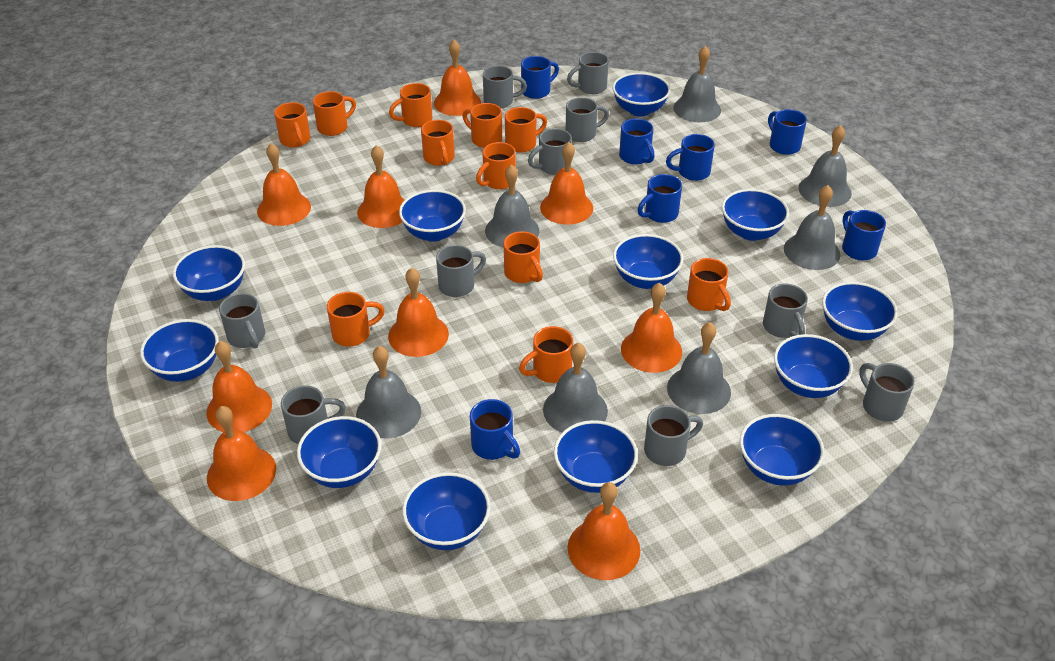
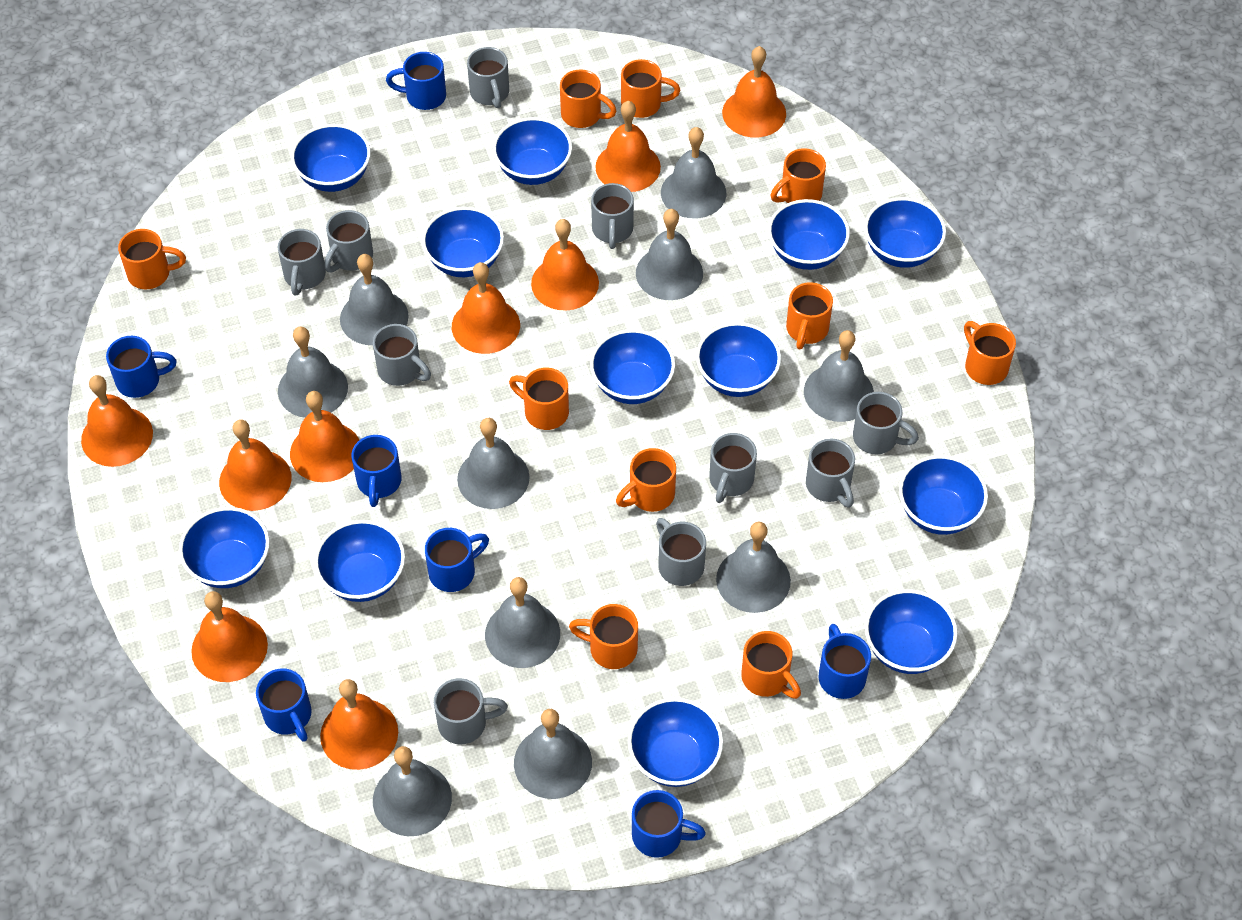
grey bell: [356,346,421,438] [485,164,539,248] [543,343,608,433] [667,322,731,414] [673,46,721,122] [784,185,840,270] [798,125,852,207] = 7 -> [278,327,348,418] [340,254,409,345] [373,746,452,836] [457,418,530,509] [485,577,560,668] [514,709,592,799] [636,209,703,300] [661,127,726,218] [716,522,791,613] [804,330,874,422] = 10
orange mug: [274,102,310,147] [313,91,356,136] [327,292,385,347] [389,83,433,127] [421,120,455,166] [463,103,502,148] [476,142,516,189] [503,231,543,283] [505,107,547,153] [519,326,573,383] [687,258,731,311] = 11 -> [118,229,186,289] [509,367,569,430] [560,70,616,128] [569,604,638,669] [616,448,676,512] [621,59,680,118] [741,631,801,699] [771,148,826,203] [786,282,833,350] [964,321,1016,385] = 10

